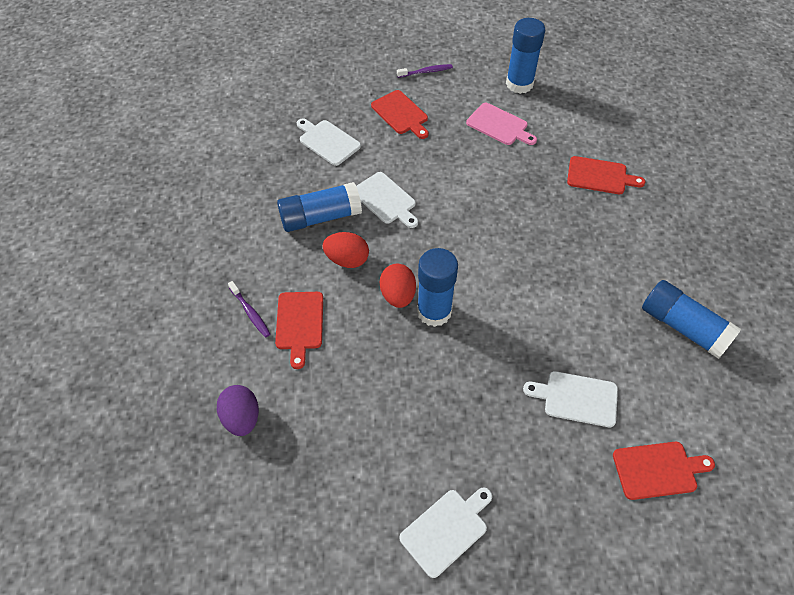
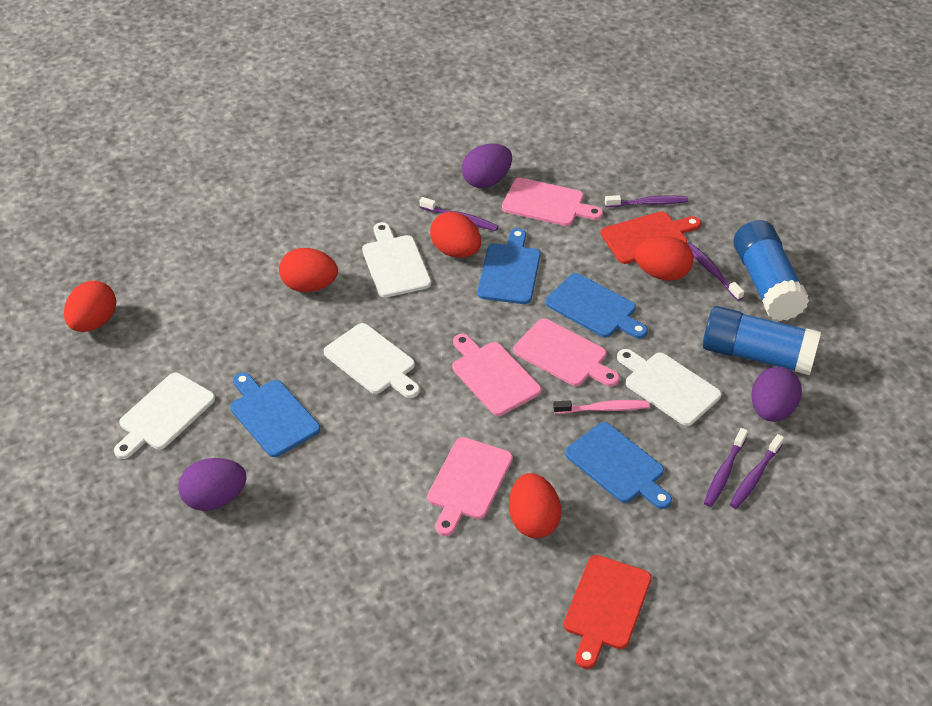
blue cutting board: none = 0 -> [230,372,320,457] [477,228,541,304] [545,273,648,339] [565,422,672,509] = 4
blue glue stick: [277,182,362,232] [417,248,458,327] [506,18,545,94] [642,280,741,359] = 4 -> [703,306,821,375] [734,220,809,321] = 2
pink cutting board: [466,103,537,145] = 1 -> [427,437,513,536] [452,334,541,416] [502,178,603,226] [513,318,620,386] = 4
pink toothbrush: none = 0 -> [553,400,649,414] = 1
purple egg: [217,385,259,436] = 1 -> [178,458,247,511] [461,143,512,188] [751,366,802,422] = 3
purple toothbrush: [228,281,270,337] [397,64,453,78] = 2 -> [420,197,499,231] [605,195,688,207] [688,243,744,301] [704,428,748,507] [730,434,784,509] = 5
red cutting board: [275,292,323,369] [371,90,429,139] [567,156,645,194] [613,442,715,500] = 4 -> [564,555,651,669] [601,211,701,264] = 2
red egg: [322,232,369,268] [380,264,416,308] = 2 -> [64,281,116,332] [279,248,338,292] [430,212,481,258] [509,473,561,538] [635,236,694,281] = 5

